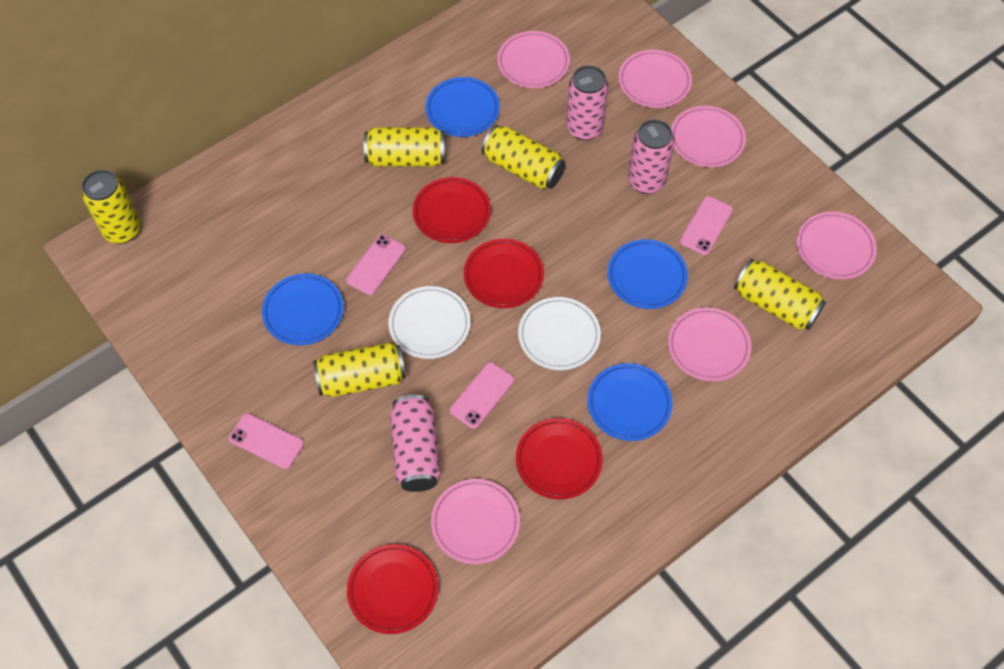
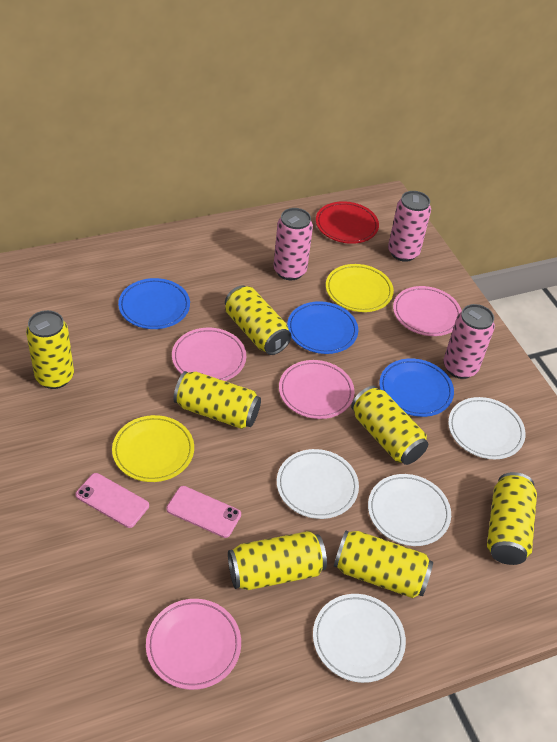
blue plate: [262,273,344,345] [425,77,500,137] [587,363,672,441] [608,239,688,309] = 4 -> [118,278,190,329] [287,301,358,354] [379,359,454,417] = 3
pink phone: [229,413,304,469] [346,234,406,295] [450,362,514,429] [680,196,733,255] = 4 -> [75,473,149,528] [166,486,241,538] = 2
pink plate: [431,479,520,564] [497,31,570,88] [618,50,692,108] [668,307,751,381] [671,106,746,167] [796,211,877,280] = 6 -> [146,599,241,690] [172,328,246,381] [279,360,354,419] [393,286,462,336] = 4
red plate: [347,544,438,634] [413,177,491,243] [464,239,544,308] [516,418,603,499] = 4 -> [316,201,379,244] = 1
white plate: [388,286,471,359] [518,297,601,370] = 2 -> [277,449,359,519] [313,594,406,683] [368,474,451,546] [448,397,526,459] = 4
yellow can: [82,170,141,244] [313,342,406,397] [364,127,445,167] [482,125,566,189] [734,259,826,330] = 5 -> [26,310,74,389] [173,371,261,429] [225,285,292,355] [228,531,327,590] [334,530,433,598] [351,386,428,465] [487,472,537,565] = 7
yellow plate: none = 0 -> [112,415,194,482] [326,264,394,312] = 2

